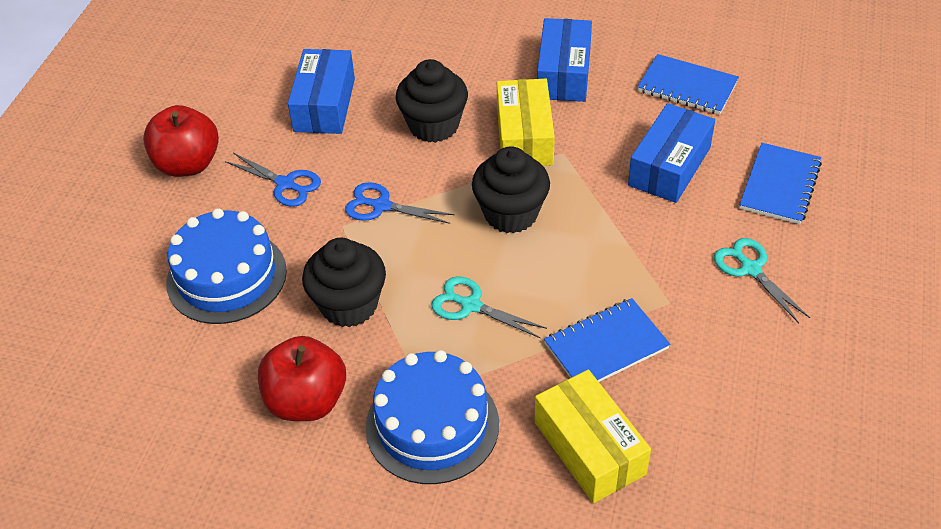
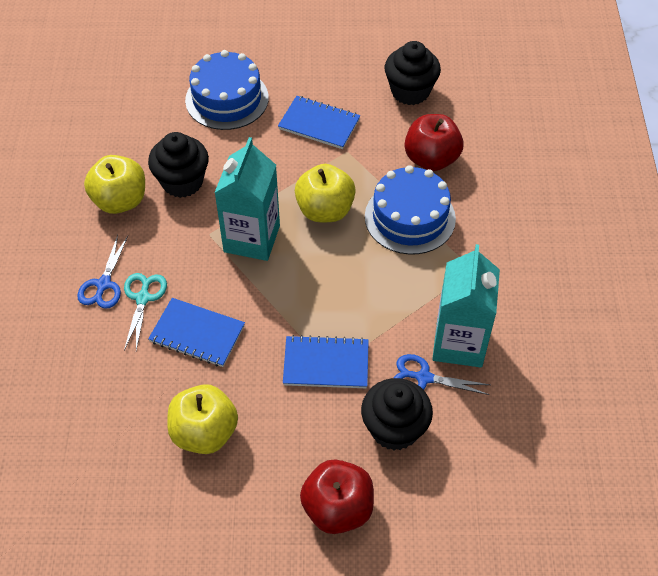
blue box: [288,49,355,134] [537,18,592,102] [628,103,715,203] = 3 -> none = 0
turquoise carton: none = 0 -> [214,137,280,261] [432,244,500,367] = 2
turquoise scissors: [431,276,547,338] [714,238,810,323] = 2 -> [124,273,167,350] = 1
yellow apple: none = 0 -> [84,155,145,214] [167,384,238,454] [295,164,356,222] = 3
yellow box: [497,79,555,166] [535,370,651,503] = 2 -> none = 0

